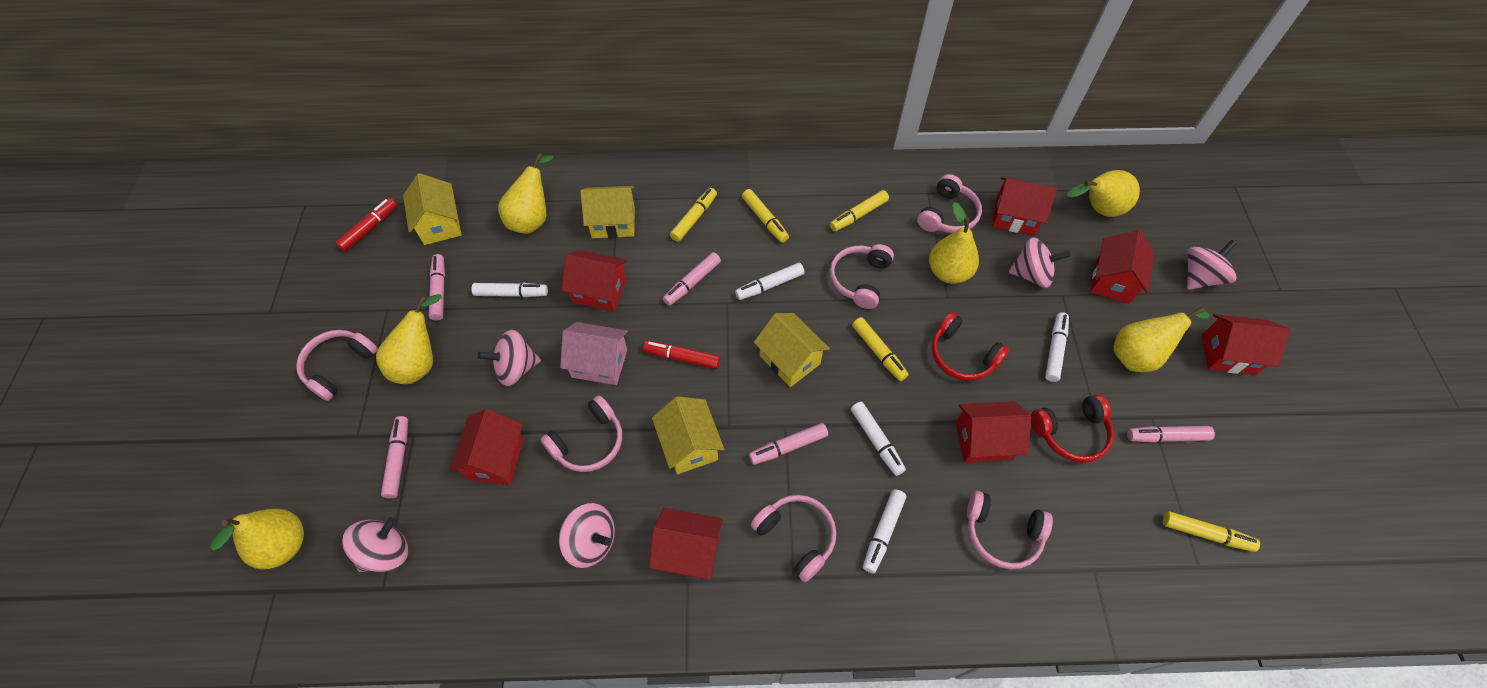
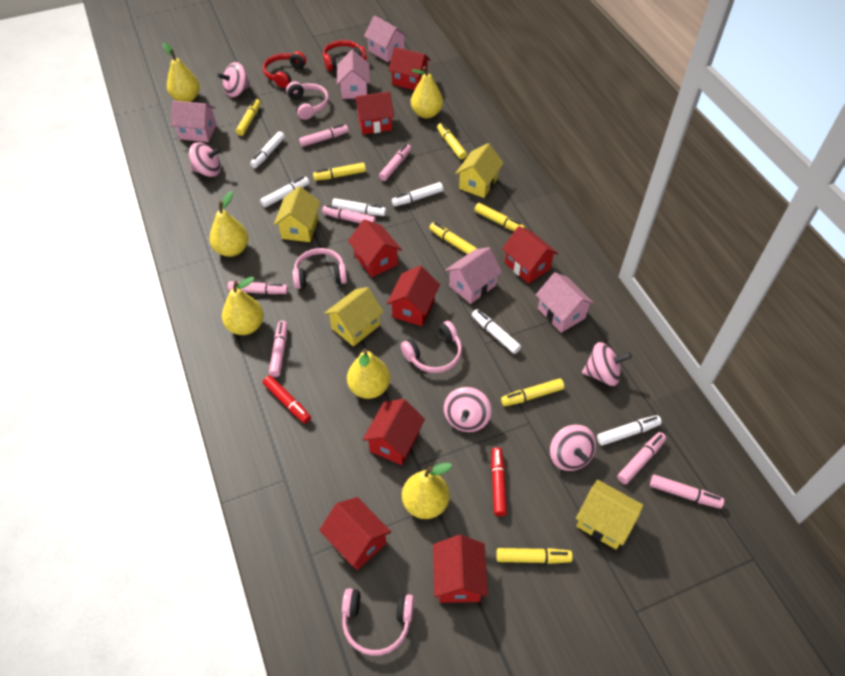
pink headphones: [296,330,378,401] [540,395,622,472] [751,495,837,582] [830,244,894,309] [917,174,982,233] [967,491,1053,569] = 6 -> [286,81,329,120] [293,248,347,289] [342,588,414,656] [401,321,462,373] = 4
pink house: [560,322,628,385] = 1 -> [171,100,216,142] [337,50,370,99] [364,15,408,62] [445,247,502,304] [536,272,595,333] = 5
pink marker: [381,416,408,498] [429,254,445,321] [663,252,721,306] [749,423,828,465] [1127,426,1215,443] = 5 -> [228,281,288,294] [269,321,288,377] [299,124,349,147] [322,205,376,223] [379,144,411,181] [617,432,666,484] [650,475,724,509] = 7
red house: [450,409,524,485] [562,250,627,311] [649,508,723,580] [956,401,1031,463] [992,177,1057,235] [1090,230,1154,304] [1202,314,1290,375] = 7 -> [319,497,391,570] [348,219,402,277] [354,91,394,134] [362,399,425,465] [387,266,440,326] [388,47,430,90] [433,535,488,603] [502,226,558,284] = 8
white marker: [471,283,548,297] [735,263,805,300] [851,402,906,476] [863,489,906,573] [1045,312,1069,382] = 5 -> [250,131,285,168] [260,177,309,208] [332,198,386,216] [392,182,443,206] [472,309,521,354] [597,415,662,446] = 6
yellow marker: [670,188,717,242] [742,189,789,243] [830,190,889,231] [852,317,909,381] [1163,511,1260,552] = 5 -> [236,99,261,136] [313,163,366,181] [429,222,477,254] [437,123,467,159] [474,203,525,231] [496,548,572,564] [501,378,564,406] = 7

